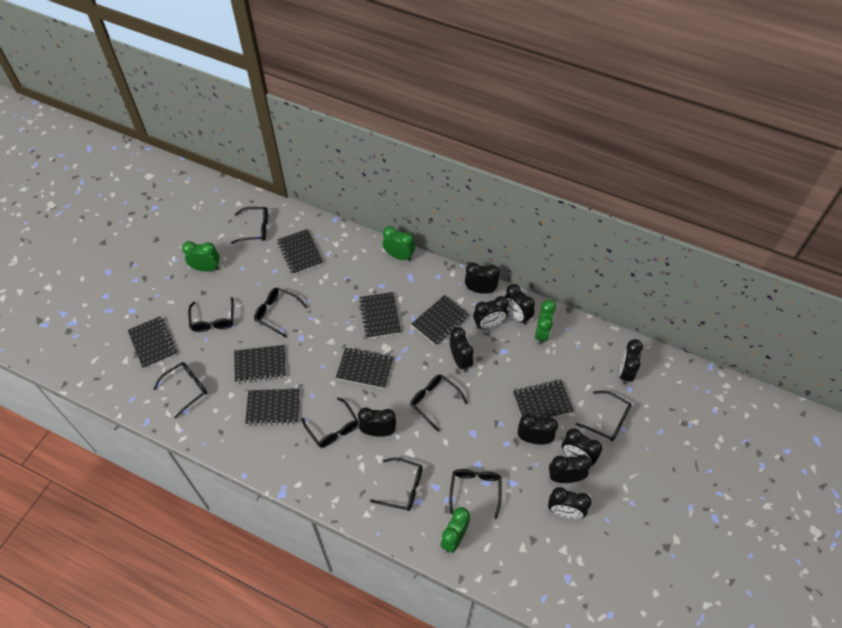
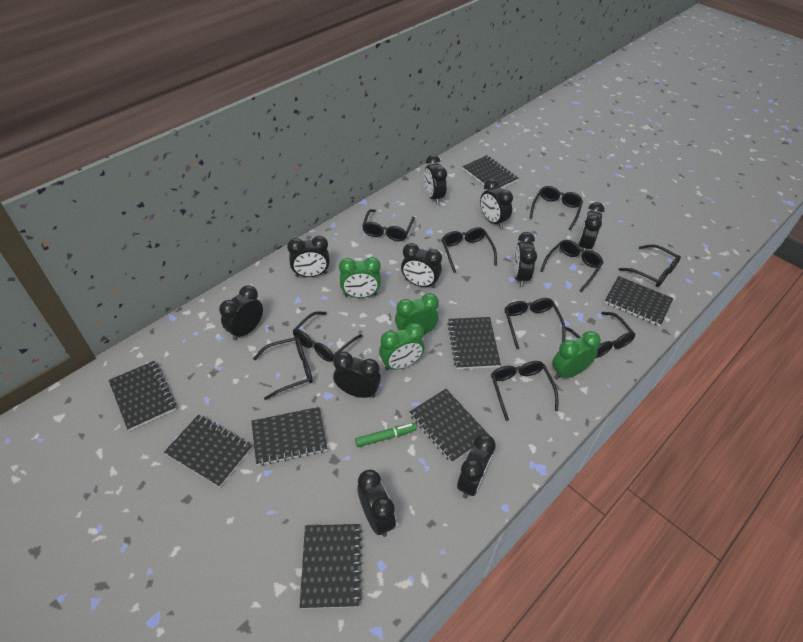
black glasses: [153,362,207,418] [188,297,234,332] [231,207,268,244] [254,288,308,338] [301,397,358,447] [370,458,423,511] [410,375,468,432] [449,469,502,519] [576,391,632,441] = 9 -> [253,337,313,400] [293,311,363,362] [362,209,415,241] [442,227,497,273] [491,361,558,421] [504,298,566,349] [530,186,583,230] [540,240,604,292] [565,312,636,358] [619,244,681,287] = 10
green marker: none = 0 -> [355,423,417,447] = 1

